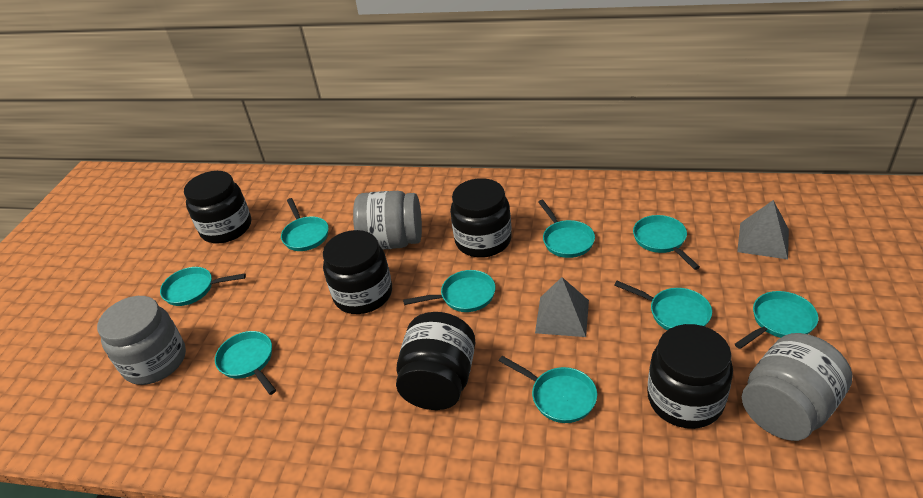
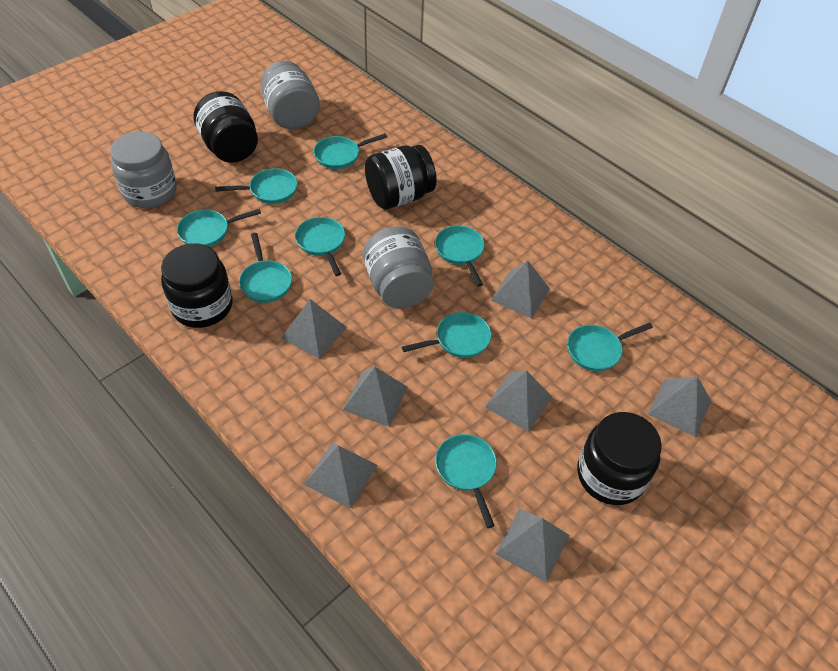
black jar: [184,171,251,243] [323,230,392,314] [396,312,476,410] [450,178,512,258] [647,324,733,429] = 5 -> [161,243,233,328] [193,91,258,163] [365,145,437,209] [577,412,662,505] = 4
grey pyramid: [535,277,589,337] [737,200,789,259] = 2 -> [281,299,347,359] [304,443,377,509] [342,367,408,427] [485,370,552,432] [491,261,550,318] [495,509,569,583] [648,376,711,437] = 7

